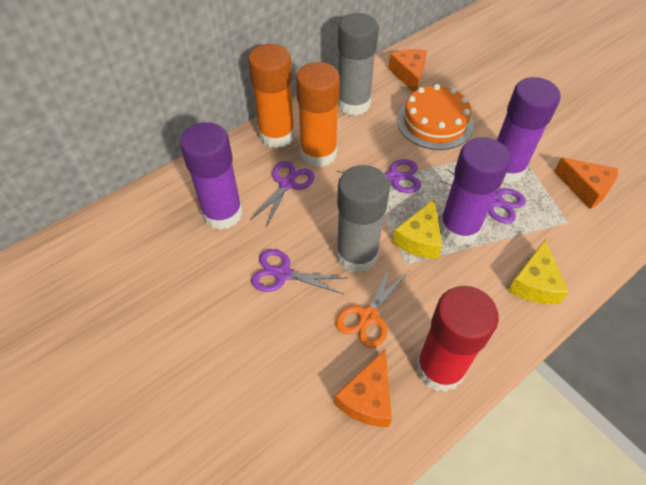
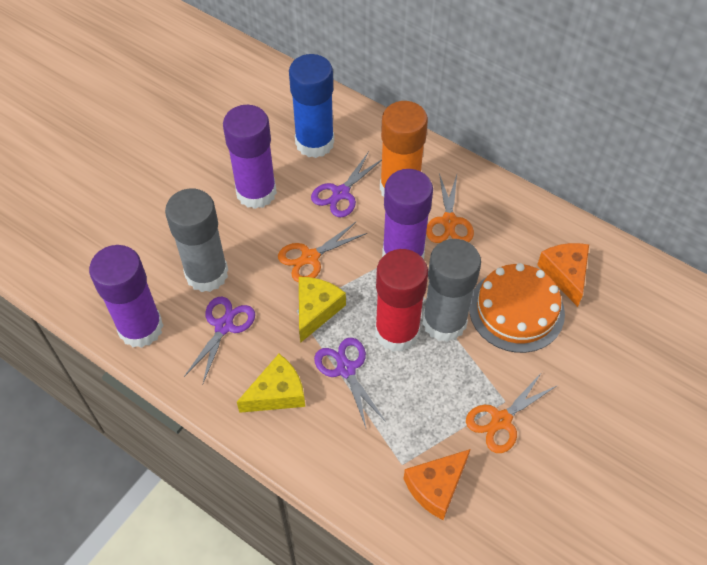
blue glue stick: none = 0 -> [289,54,334,158] = 1
orange cheese: [334,349,392,427] [388,49,427,92] [554,157,618,209] = 3 -> [403,449,471,520] [537,243,589,307] = 2
orange glue stick: [248,44,295,148] [296,62,340,167] = 2 -> [380,101,428,196] = 1
orange scissors: [336,264,408,348] = 1 -> [278,221,367,282] [426,173,474,243] [466,372,558,453] = 3
purple scissors: [250,161,315,227] [251,249,346,294] [337,159,421,193] [439,169,526,223] = 4 -> [184,297,255,385] [311,152,382,217] [314,338,386,430] = 3

